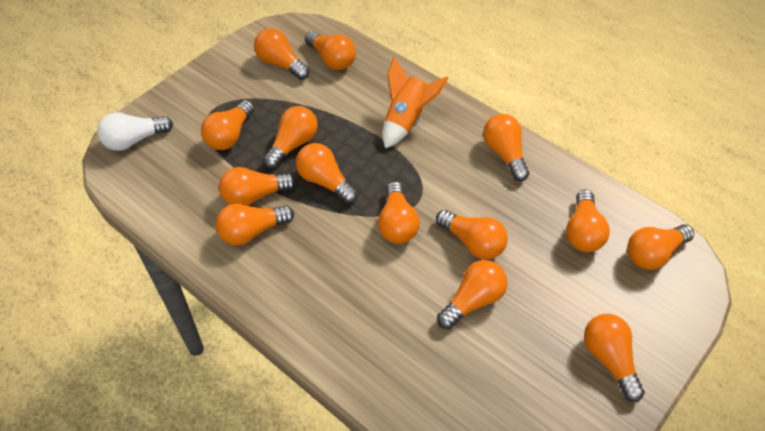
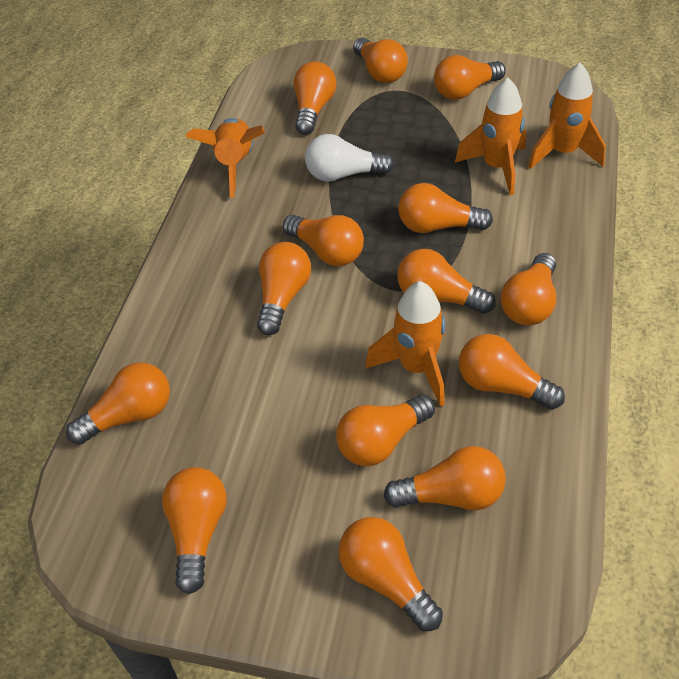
orange rocket: [383,56,449,149] = 1 -> [185,118,265,198] [365,281,445,407] [455,77,526,196] [528,63,606,169] = 4

